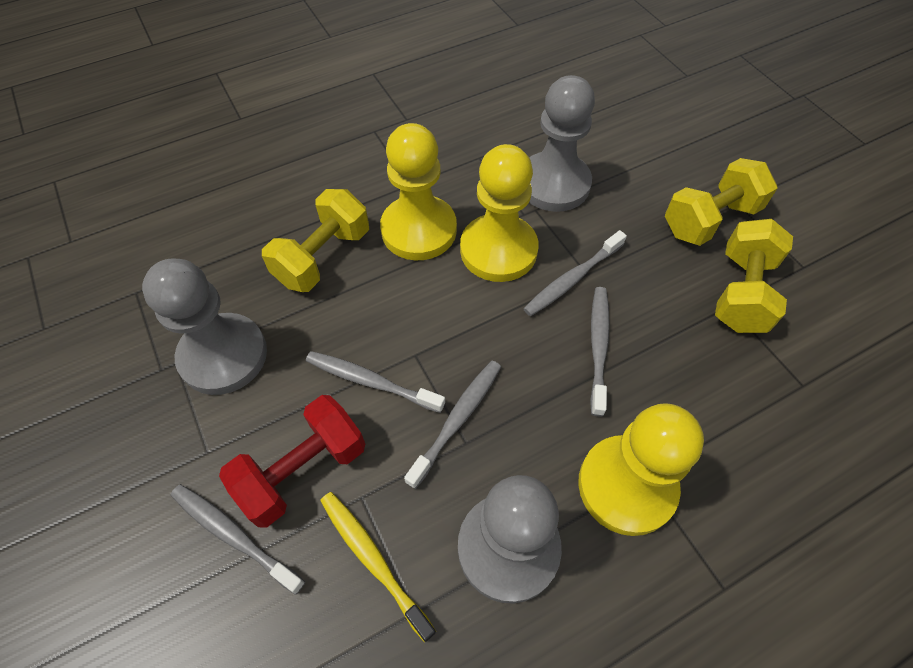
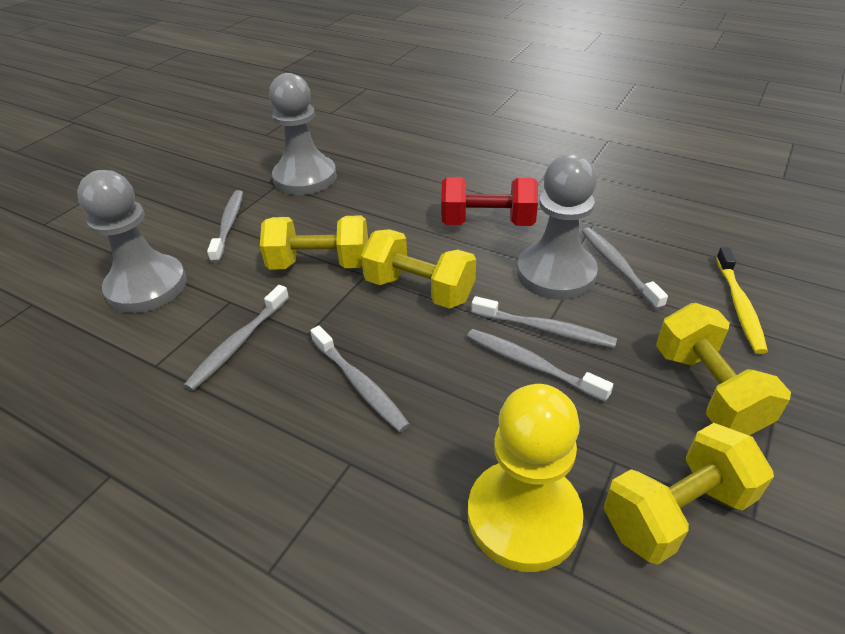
grey toothbrush: [171,484,305,595] [306,351,445,413] [404,361,501,489] [523,230,627,316] [590,287,610,416] = 5 -> [184,285,289,391] [207,190,243,263] [310,326,410,432] [467,329,613,402] [471,296,617,348] [582,228,668,310] = 6
yellow dumbbell: [262,189,369,292] [665,158,777,246] [715,219,793,333] = 3 -> [260,216,368,270] [361,229,476,309] [604,423,774,565] [656,303,791,435] = 4
yellow pawn: [380,123,457,260] [460,144,539,282] [578,403,704,536] = 3 -> [468,384,584,572] = 1

